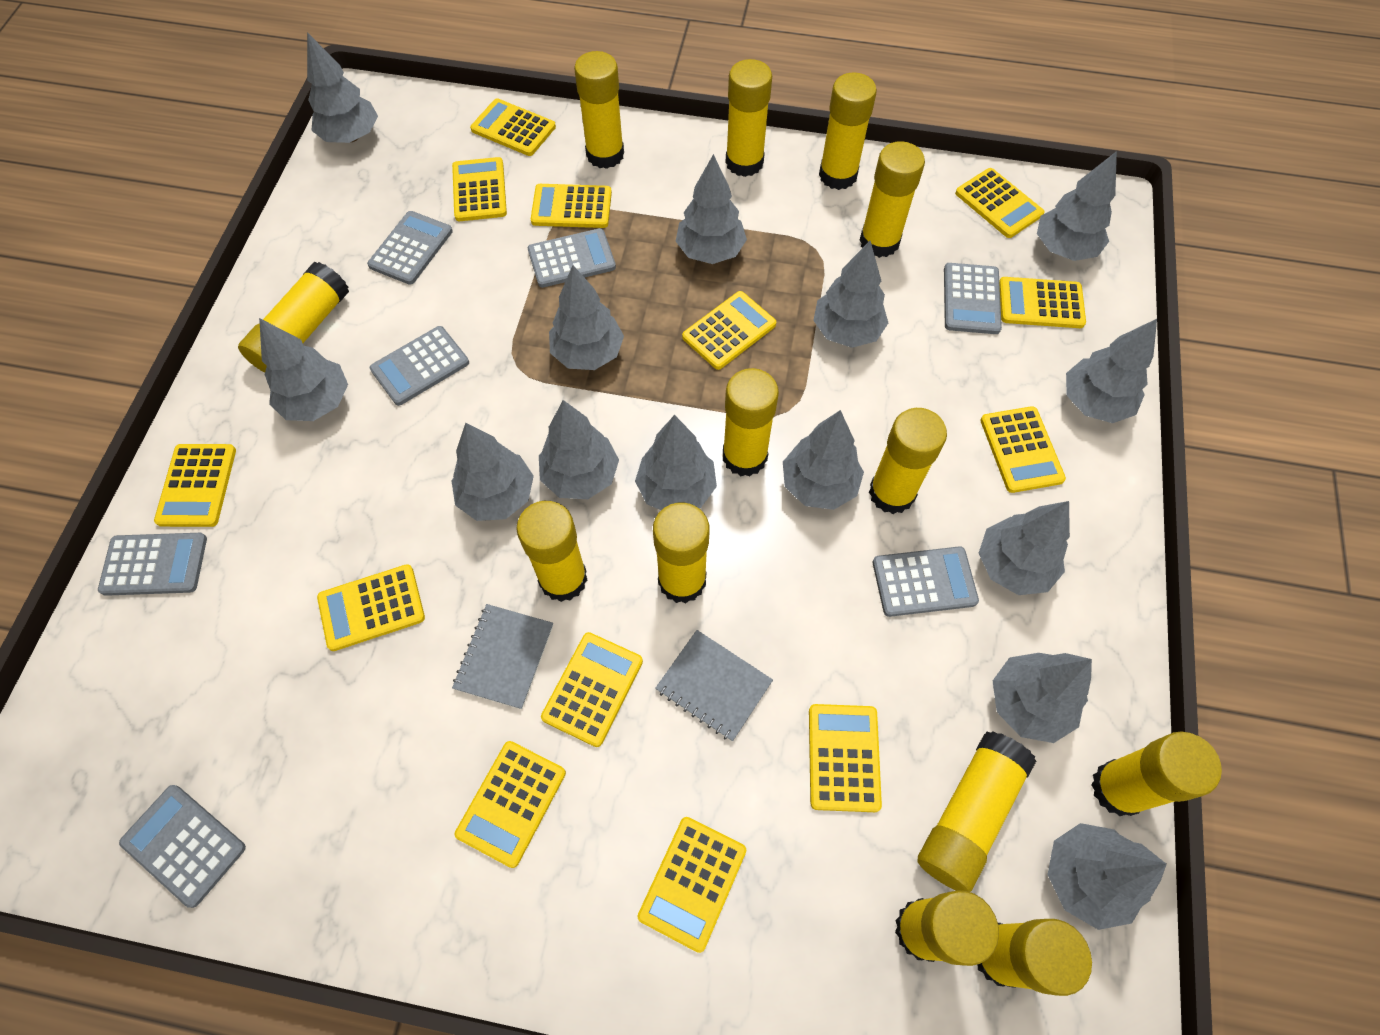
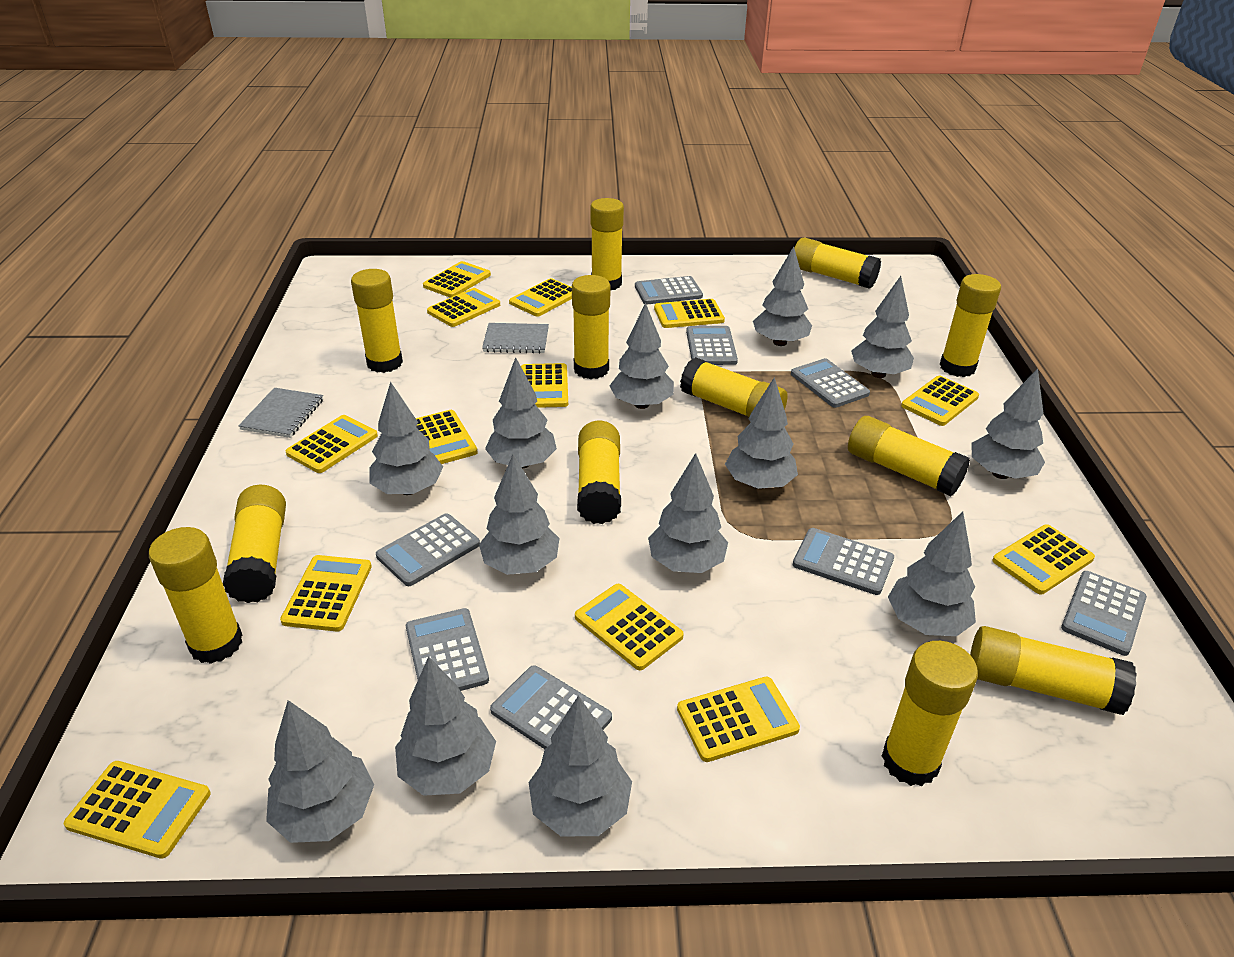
grey calculator: [98,533,207,596] [119,785,246,908] [367,211,453,285] [370,326,469,406] [528,228,616,288] [873,546,979,617] [944,263,1002,334] = 7 -> [376,513,480,586] [406,608,489,691] [490,665,612,749] [635,276,703,304] [686,326,738,365] [791,358,870,408] [793,528,894,595] [1061,571,1147,656] = 8
grey tree: [259,318,348,421] [307,32,378,143] [451,423,534,521] [539,400,619,499] [549,265,624,370] [635,415,717,510] [675,154,747,264] [783,410,864,510] [813,241,888,348] [979,501,1070,595] [993,653,1092,743] [1037,151,1117,261] [1047,823,1167,930] [1066,319,1157,423] = 14 -> [266,700,374,843] [369,382,443,495] [395,656,496,796] [479,454,559,575] [485,357,557,468] [529,695,632,837] [609,303,674,409] [648,453,728,573] [725,377,798,489] [753,247,812,346] [851,276,914,378] [888,511,976,636] [971,368,1045,479] = 13
yellow glue stick: [238,262,349,372] [516,501,587,602] [574,51,624,169] [653,503,710,603] [723,368,779,477] [725,59,772,177] [819,72,877,190] [860,141,925,258] [869,408,947,514] [895,890,999,966] [918,732,1036,892] [978,919,1092,996] [1091,731,1222,816] = 13 -> [149,527,242,664] [223,485,286,603] [351,269,403,373] [572,275,610,379] [577,421,621,524] [590,198,624,291] [680,357,788,417] [794,237,881,289] [848,416,970,496] [882,641,978,786] [939,274,1001,377] [970,626,1137,715] = 12

